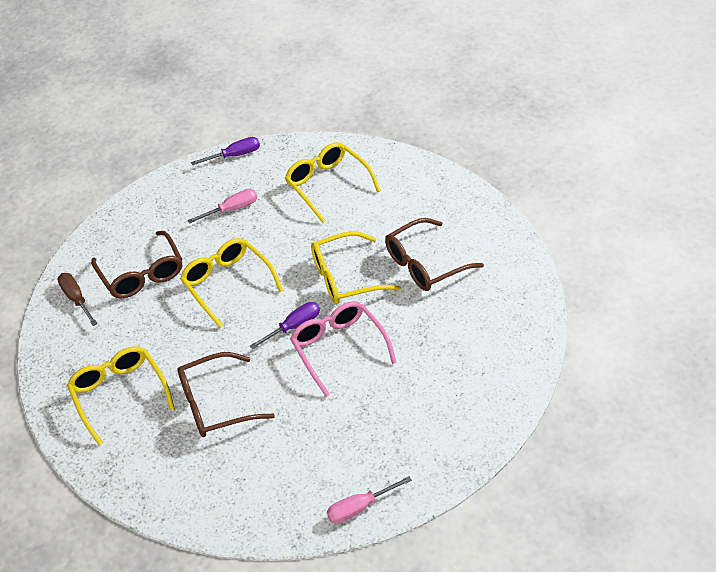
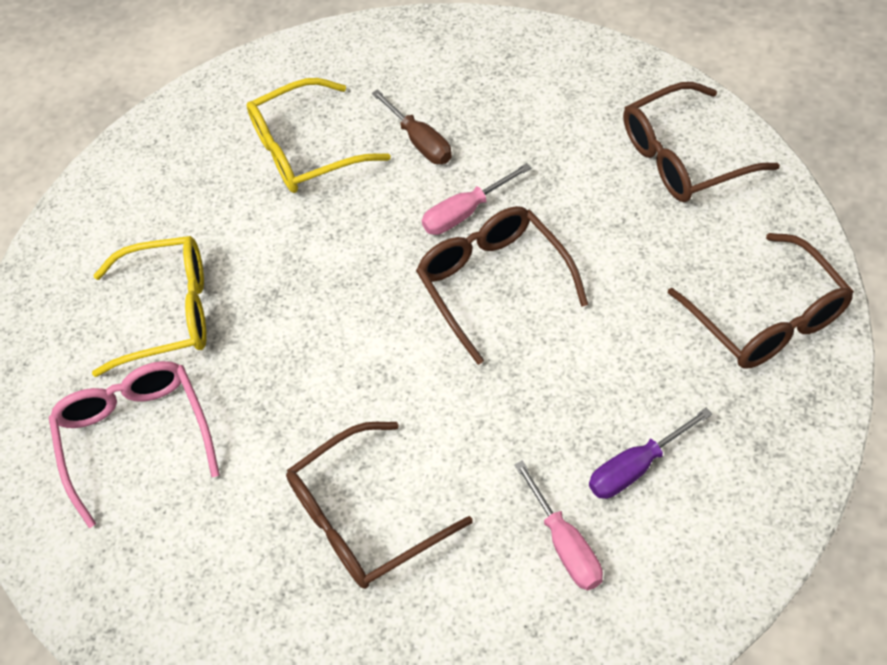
brown glasses: [91,231,182,299] [177,352,275,437] [385,218,484,291] = 3 -> [286,422,473,589] [416,206,588,365] [623,82,780,202] [668,233,854,369] = 4
purple screwdriver: [191,137,260,165] [250,302,320,349] = 2 -> [589,408,712,499] = 1
yellow glasses: [67,346,175,445] [180,238,283,328] [285,142,381,223] [311,231,401,304] = 4 -> [92,236,206,377] [247,78,391,193] = 2

